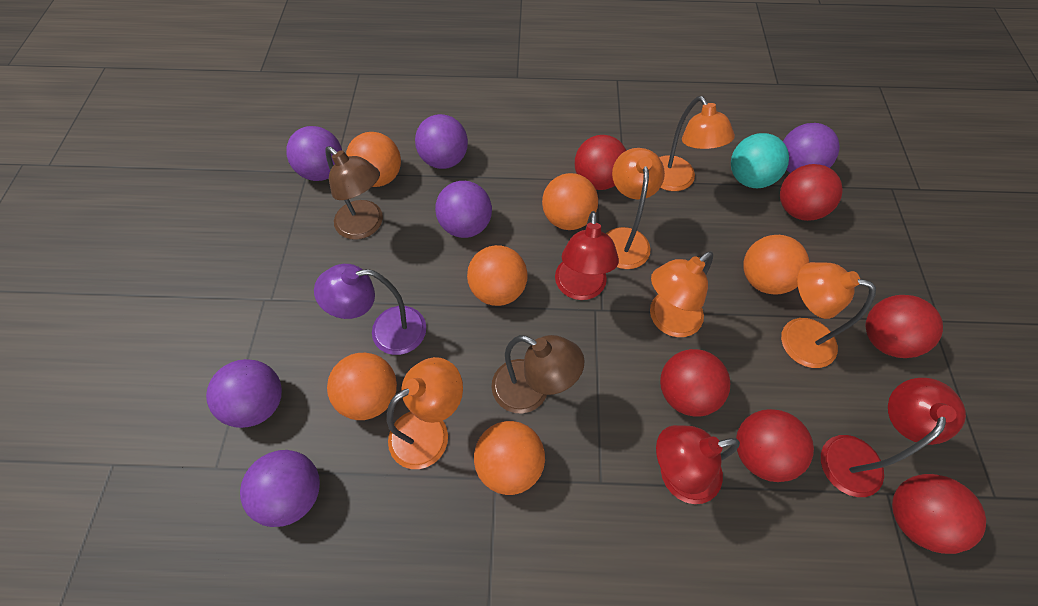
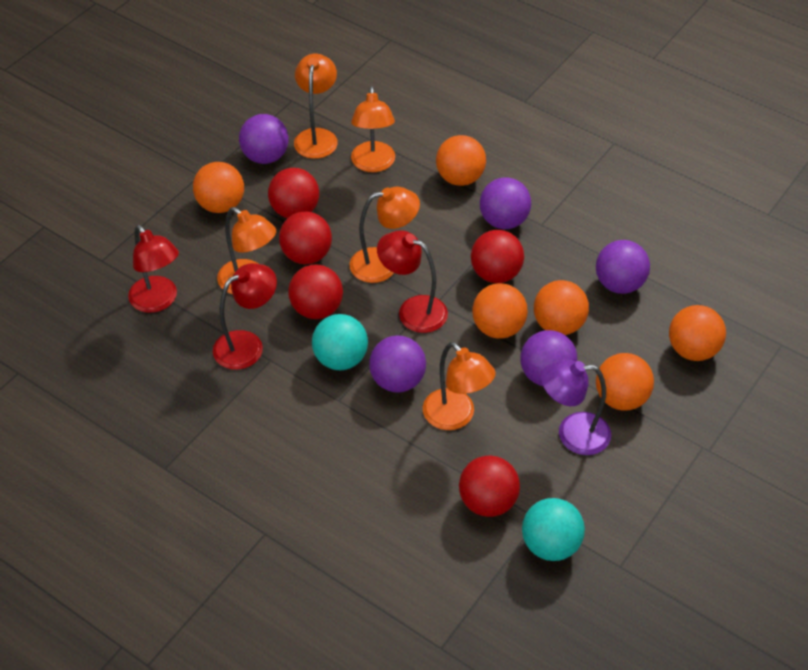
brown lamp: [325,146,383,240] [491,335,585,414] = 2 -> none = 0
purple ball: [206,359,282,428] [240,450,320,527] [286,126,342,181] [415,114,468,169] [435,181,492,238] [783,123,840,173] = 6 -> [239,114,289,164] [369,335,426,393] [480,178,531,229] [520,330,577,386] [596,240,650,294] = 5
red ball: [575,135,627,190] [660,349,730,417] [736,409,814,482] [780,164,843,221] [866,295,943,358] [892,474,986,554] = 6 -> [268,168,319,218] [279,212,332,264] [288,265,343,319] [459,455,520,517] [471,230,524,283] = 5
turquoise ball: [731,133,789,188] = 1 -> [312,314,368,370] [522,498,585,561] = 2

